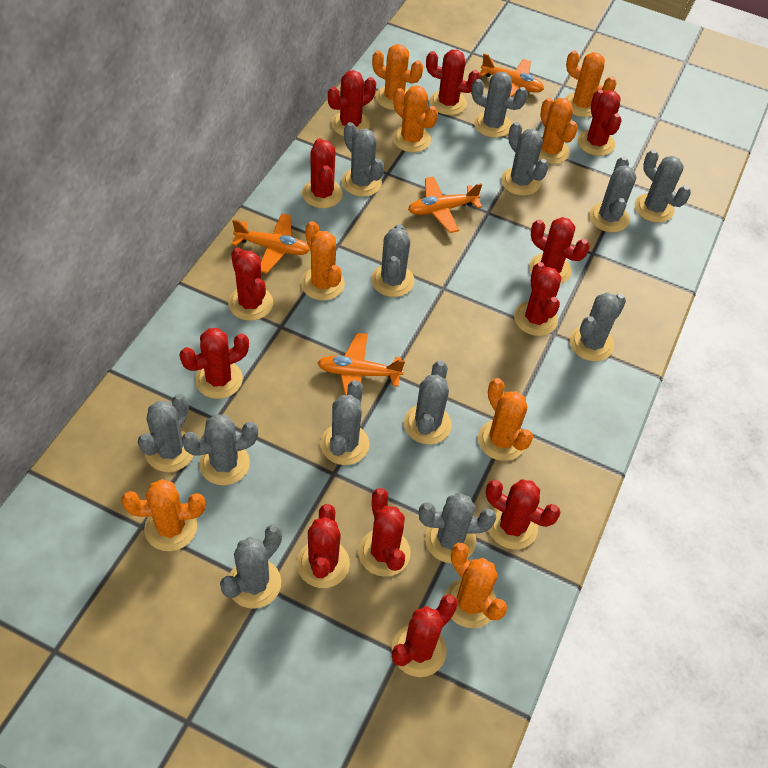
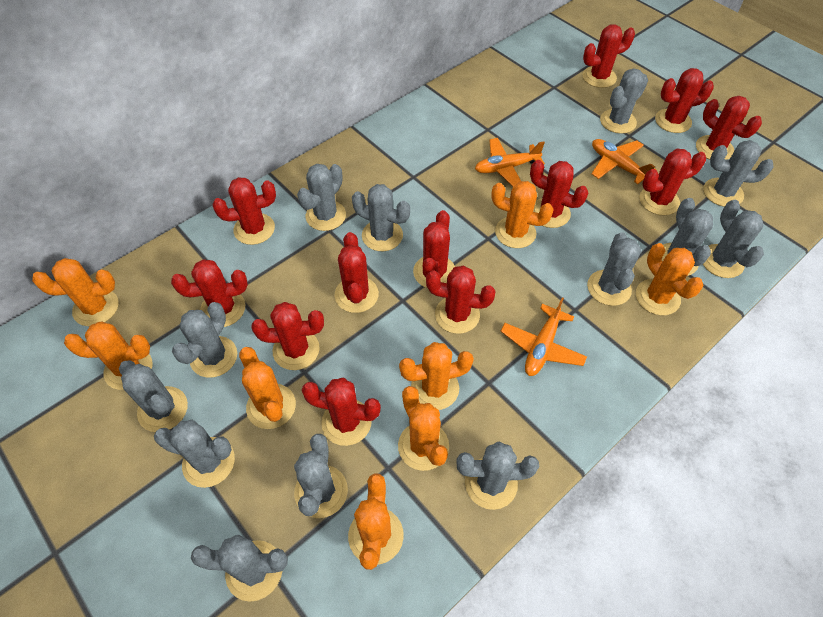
orange plane: [232,213,310,274] [317,333,405,395] [408,177,482,233] [479,53,544,97] = 4 -> [475,138,545,187] [501,297,587,376] [592,139,655,184] = 3

